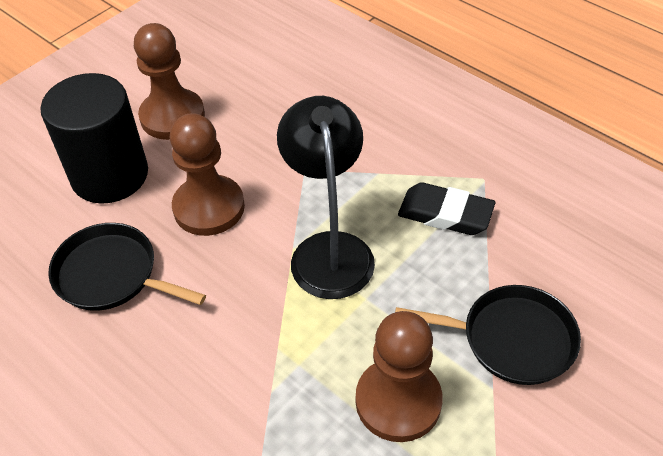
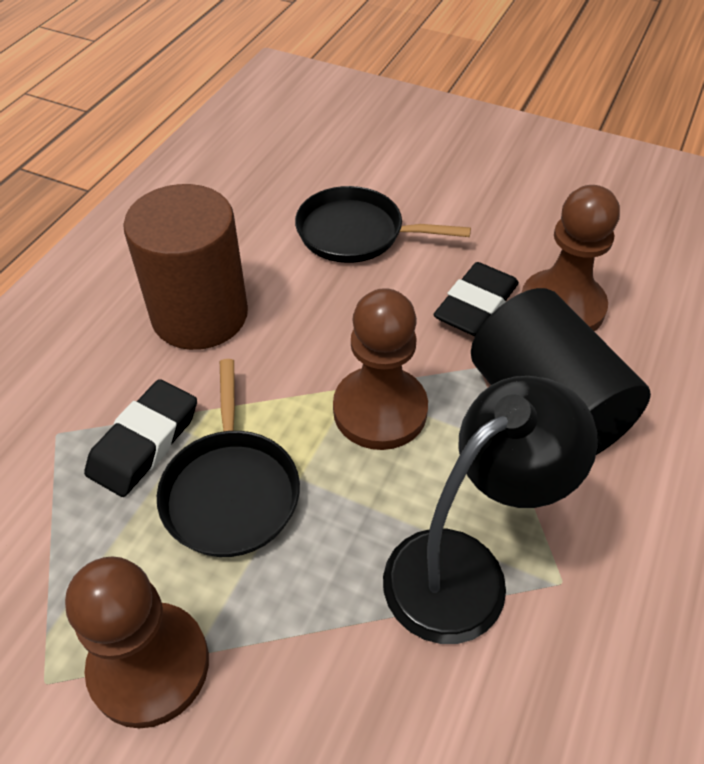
black eraser: [398,182,495,235] = 1 -> [84,379,197,497] [433,262,519,336] = 2
brown cylinder: none = 0 -> [123,184,248,350] = 1

